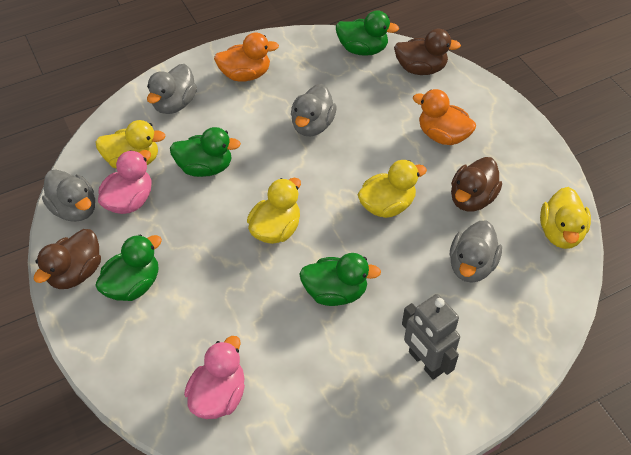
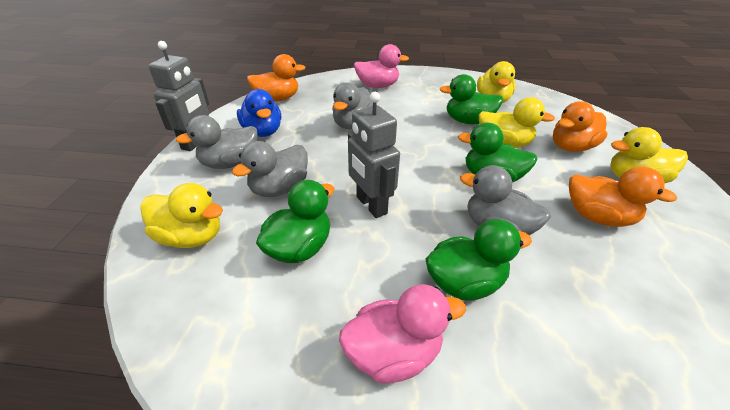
blue duck: none = 0 -> [237,89,281,137] = 1
brown duck: [34,229,101,289] [394,29,461,75] [451,157,502,211] = 3 -> none = 0
grey robot: [402,294,460,380] = 1 -> [149,41,209,151] [348,92,400,218] = 2
orange duck: [214,33,279,82] [413,89,476,145] = 2 -> [247,54,306,101] [553,101,608,152] [569,166,677,227] = 3

